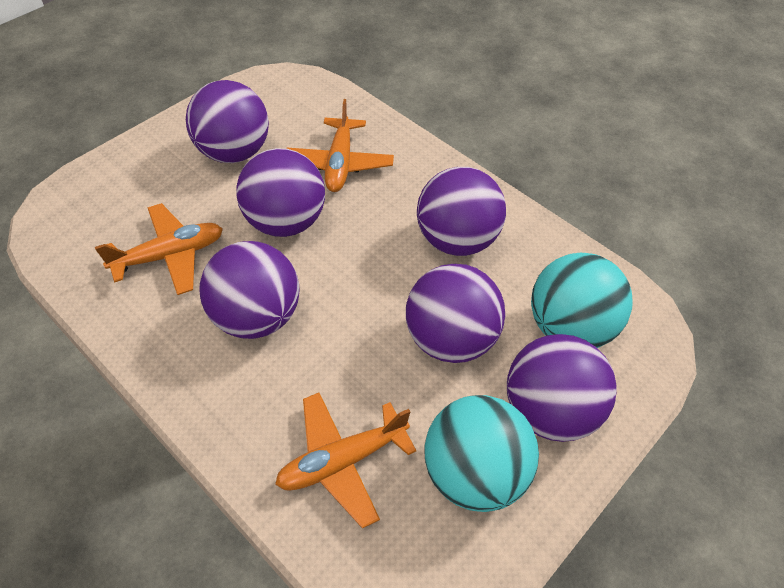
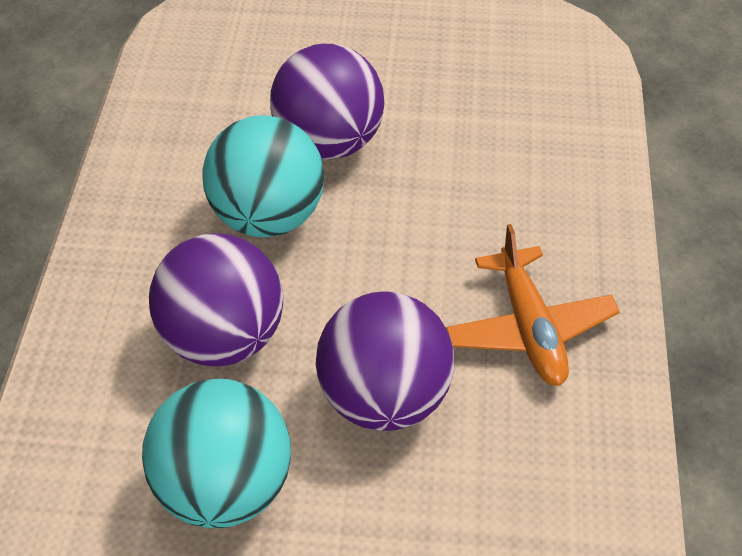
orange plane: [95,203,223,295] [275,393,416,529] [286,99,394,192] = 3 -> [446,224,620,386] = 1
purple ball: [186,80,269,163] [199,241,299,339] [236,148,325,237] [406,264,505,363] [417,167,506,256] [507,334,617,442] = 6 -> [149,233,283,366] [270,44,385,160] [316,292,454,431] = 3

